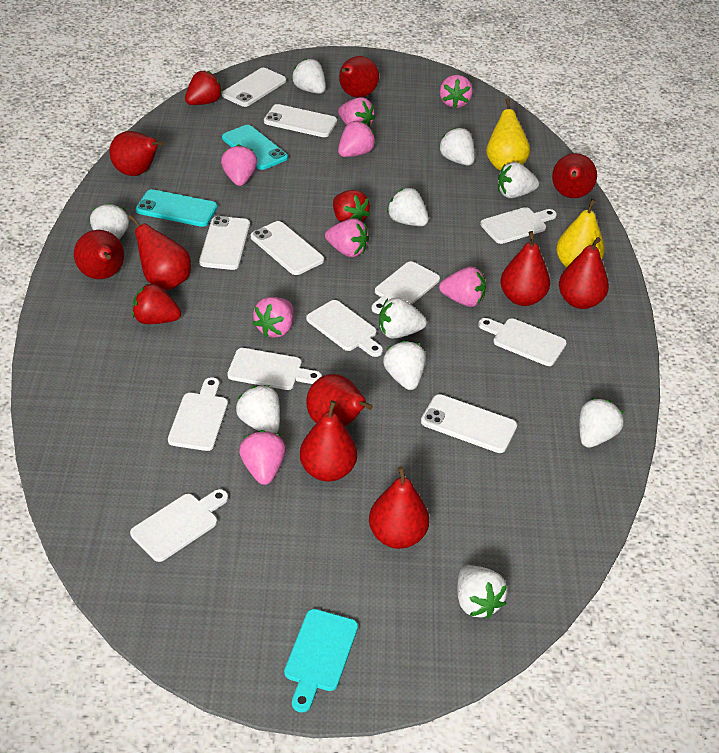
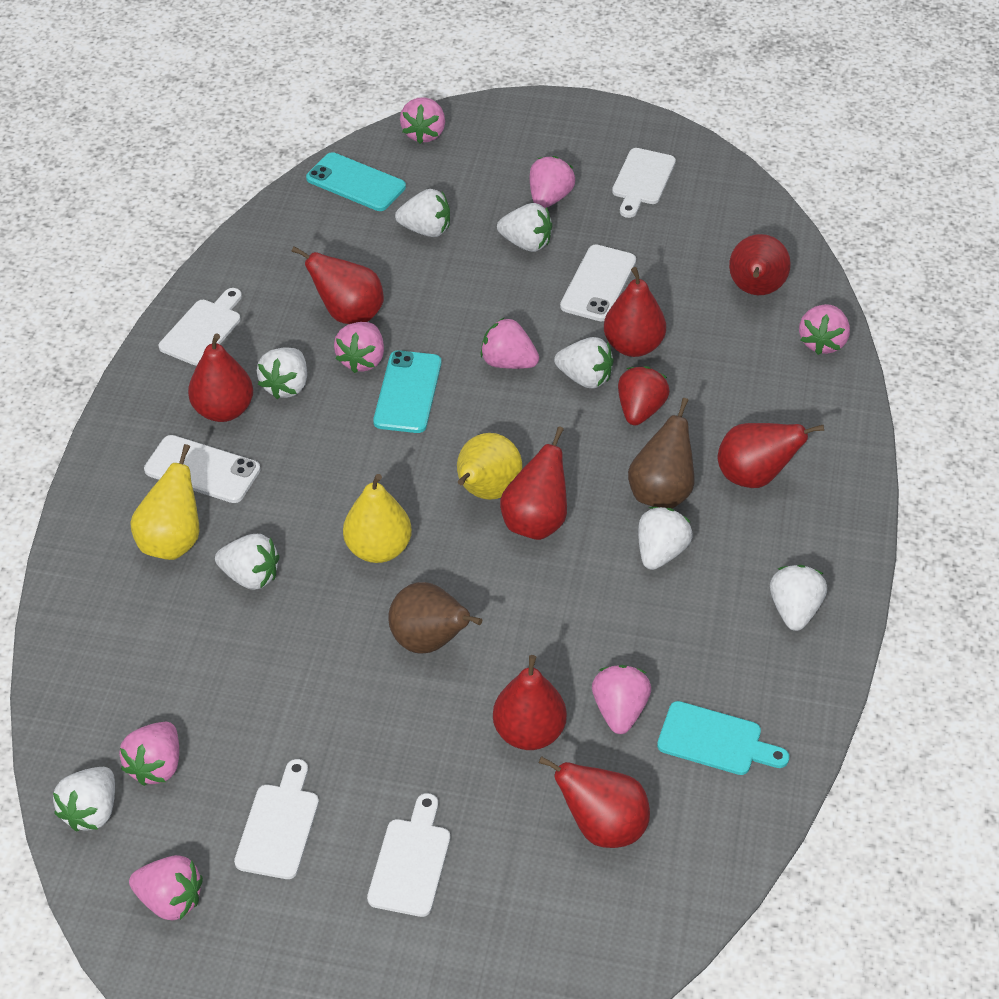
brown pear: none = 0 -> [388,582,482,654] [628,398,694,509] = 2
red pear: [74,230,124,279] [109,131,164,176] [128,215,191,290] [300,400,357,482] [306,374,373,426] [339,56,379,98] [369,466,429,549] [500,231,550,306] [552,153,597,198] [559,237,609,309] = 10 -> [188,334,253,422] [291,246,384,324] [493,655,567,750] [500,426,567,540] [539,756,650,848] [604,267,666,357] [718,423,824,488] [729,234,791,295] = 8
red strawberry: [133,284,181,324] [185,71,222,105] [333,190,370,222] = 3 -> [618,366,670,425] = 1
white cutting board: [130,489,228,562] [168,377,228,451] [227,348,322,390] [306,300,383,357] [372,261,440,314] [478,318,567,366] [480,207,557,244] = 7 -> [159,288,242,366] [234,759,319,879] [367,793,450,917] [612,148,676,218] = 4
white phone: [199,216,250,270] [222,68,286,107] [251,221,324,275] [264,104,337,137] [421,394,517,453] = 5 -> [144,435,261,503] [560,245,636,321] = 2
white strawberry: [90,203,129,239] [236,385,280,433] [292,58,326,94] [379,297,427,339] [383,341,426,390] [387,188,429,226] [439,127,475,166] [457,565,507,618] [498,162,539,198] [579,398,624,448] = 10 -> [53,767,115,831] [215,534,279,590] [257,347,307,399] [395,189,450,237] [497,203,552,252] [554,337,613,389] [638,507,693,570] [770,565,827,631] = 8
yellow pear: [486,98,530,170] [556,199,605,268] = 2 -> [130,444,199,560] [343,474,412,563] [457,433,522,500] = 3

